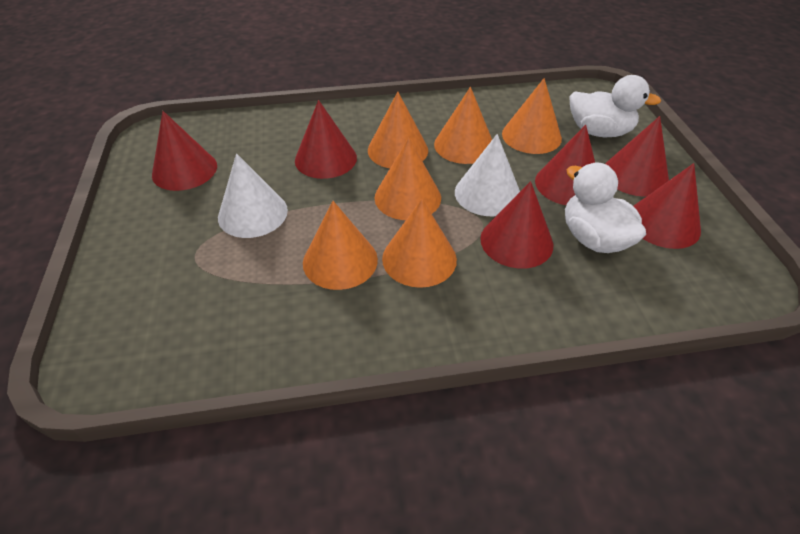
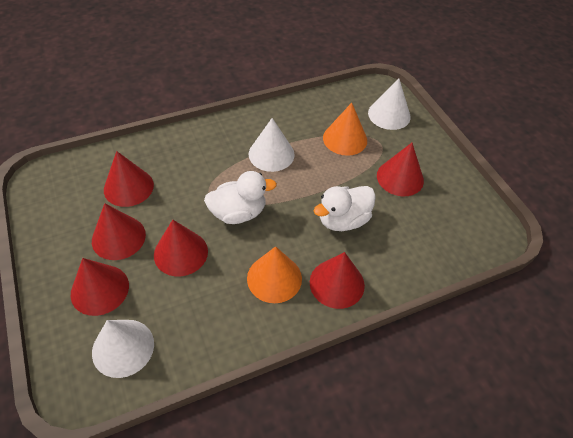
orange cone: [303,201,378,290] [368,92,428,168] [374,138,441,220] [382,199,457,288] [434,87,492,164] [502,78,562,154] = 6 -> [247,246,302,303] [323,103,367,156] = 2
white cone: [218,153,288,238] [455,134,520,216] = 2 -> [92,320,154,378] [249,118,295,172] [368,78,411,130] = 3

